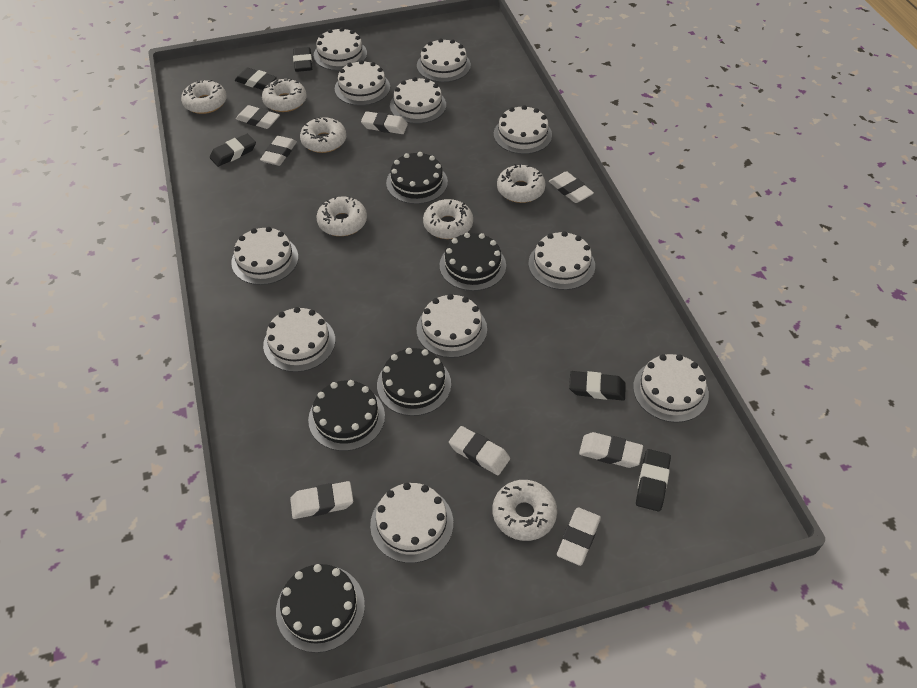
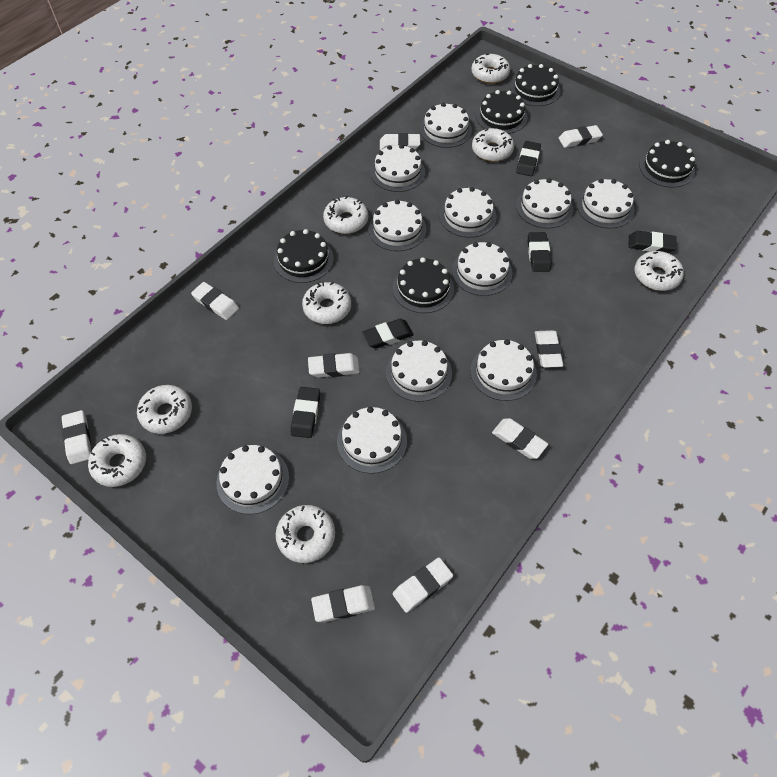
white donut: [181,80,227,114] [262,77,307,112] [300,117,346,153] [316,196,367,236] [423,199,473,239] [493,480,557,541] [497,164,546,203] = 7 -> [88,434,146,487] [137,385,192,434] [276,505,335,563] [302,282,351,324] [323,196,368,234] [471,53,510,84] [472,128,514,162] [635,251,684,291] = 8
white eraser: [236,105,280,129] [260,136,297,166] [290,481,353,519] [361,111,408,134] [449,426,510,475] [549,171,594,203] [557,507,601,566] [579,432,643,468] = 8 -> [62,410,91,464] [191,282,239,320] [308,353,360,378] [311,585,375,622] [380,133,420,150] [393,557,453,613] [492,418,548,459] [535,330,563,368] [559,125,603,148] = 9

